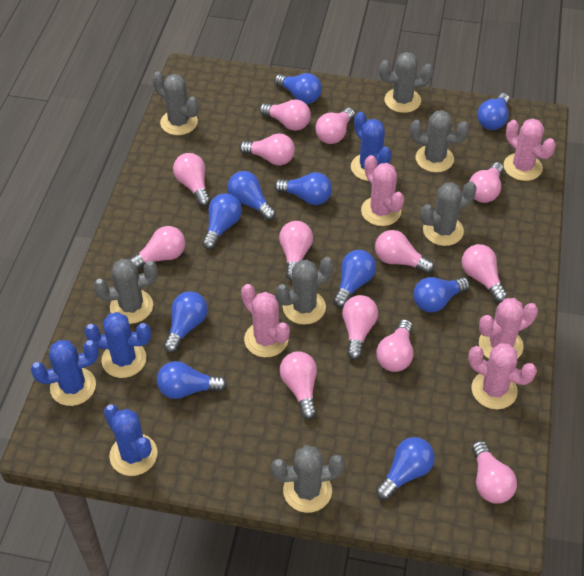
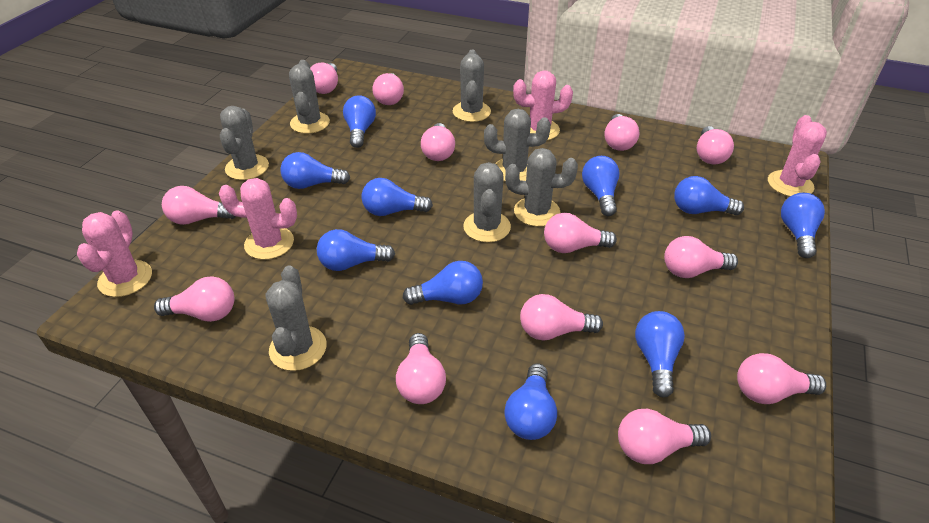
blue cactus: [31,340,99,406] [84,312,151,378] [104,404,157,476] [351,112,391,181] = 4 -> none = 0
pink cactus: [241,284,290,357] [361,155,404,226] [468,343,537,409] [479,298,538,359] [504,119,556,181] = 5 -> [77,210,152,297] [219,178,297,260] [513,70,573,140] [768,115,827,197] = 4

